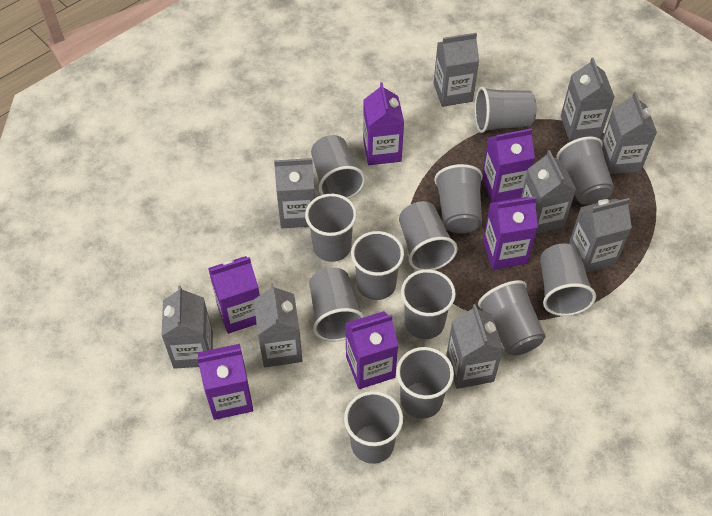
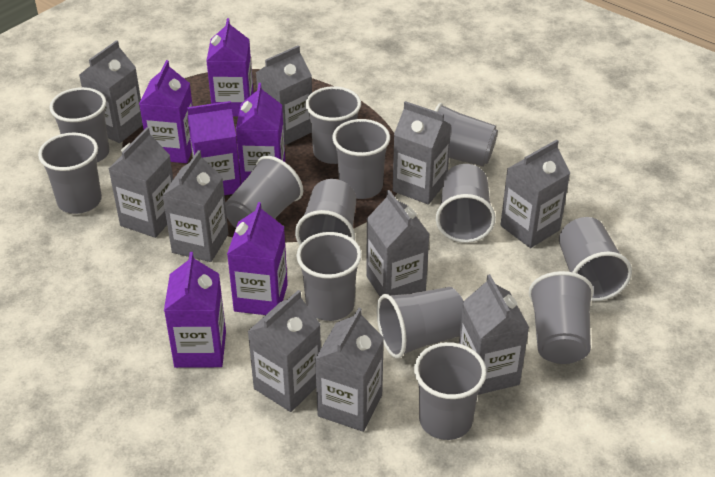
grey carton: [161,286,213,369] [254,283,303,367] [274,158,315,228] [434,33,479,107] [446,304,503,389] [521,150,576,234] [561,58,615,140] [569,198,632,273] [602,92,657,174] = 9 -> [79,40,143,143] [109,127,173,238] [162,150,229,262] [247,290,321,412] [256,45,312,146] [315,308,384,432] [366,190,430,296] [393,101,451,205] [459,274,529,395] [501,140,570,248] = 10

